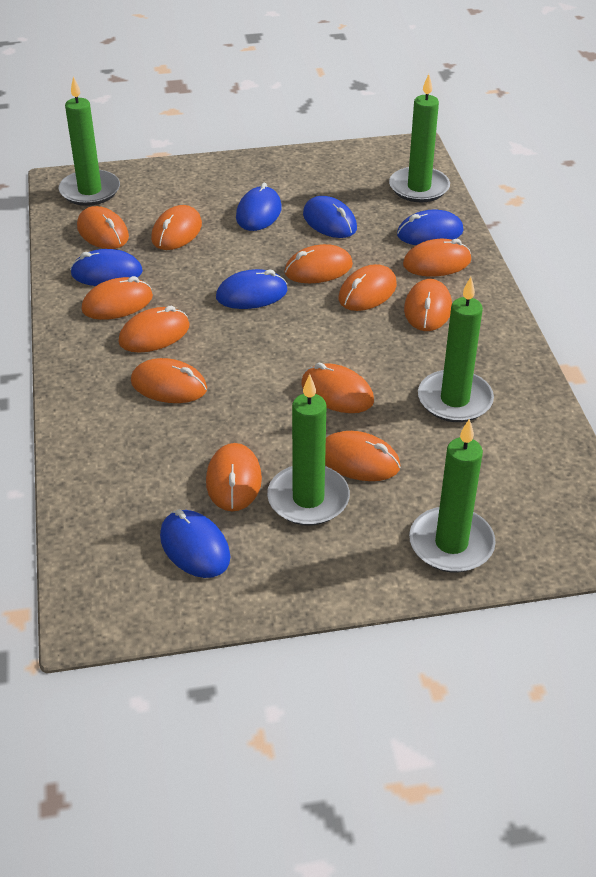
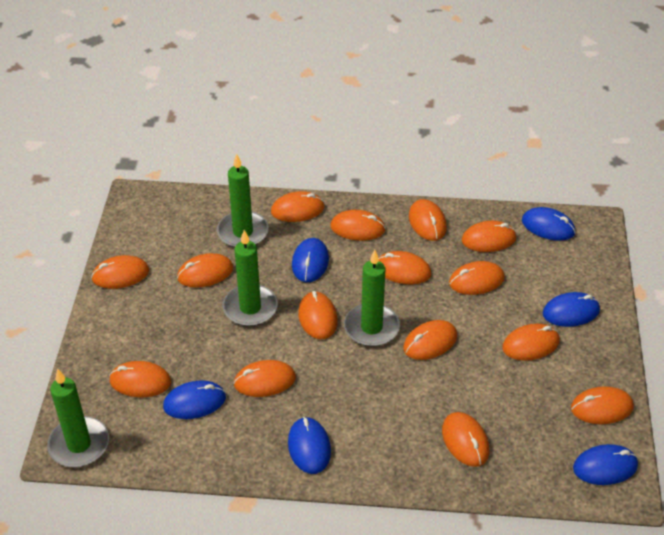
green candle: [59,76,120,206] [267,374,350,526] [389,74,450,202] [409,419,496,572] [418,277,494,422] = 5 -> [47,369,109,467] [217,154,269,248] [223,230,278,326] [344,250,400,347] = 4
orange mouse: [77,206,129,249] [82,276,153,320] [119,305,190,353] [131,358,207,403] [151,205,202,250] [206,443,262,511] [284,244,353,283] [301,363,374,413] [325,431,401,481] [339,264,397,311] [403,239,471,276] [404,279,452,331] = 12 -> [91,255,149,289] [109,361,171,397] [177,253,233,288] [233,360,296,397] [271,191,324,222] [298,291,338,339] [330,210,386,241] [379,251,431,285] [403,320,457,360] [409,199,447,241] [442,412,489,467] [449,261,505,295] [462,221,516,252] [502,324,560,361] [571,386,634,424] = 15

